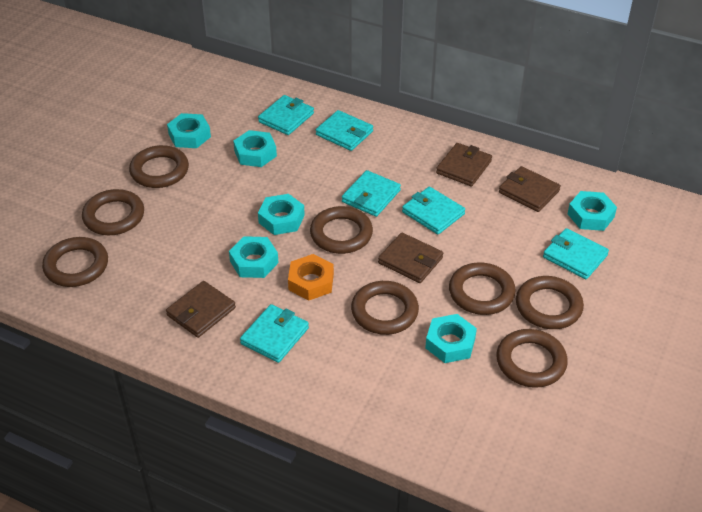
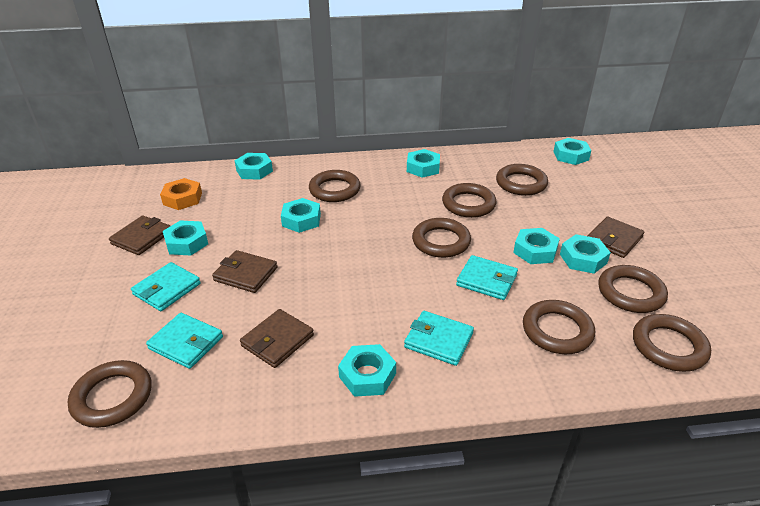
turquoise nut: [167,113,211,148] [229,236,279,278] [233,130,277,167] [258,194,305,235] [425,314,477,363] [568,191,617,231] = 6 -> [163,220,208,256] [235,153,273,180] [281,198,321,233] [338,344,396,397] [407,149,440,178] [513,228,560,264] [553,138,592,165] [560,234,611,274] = 8
turquoise wallet: [240,304,309,363] [258,95,314,135] [316,110,373,151] [342,170,401,217] [402,187,465,234] [543,228,609,279] = 6 -> [131,262,201,311] [146,313,223,369] [404,311,474,366] [456,255,518,300] = 4

